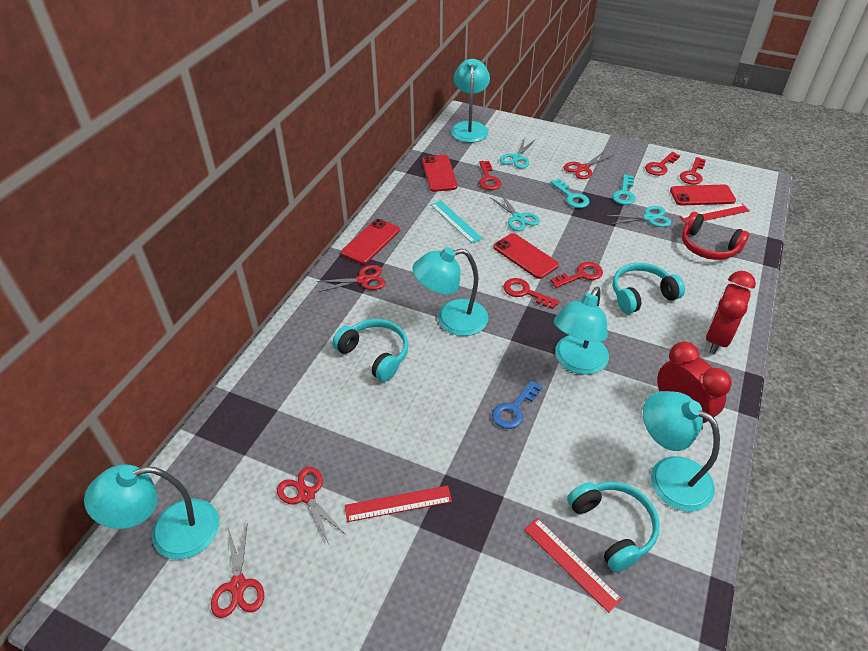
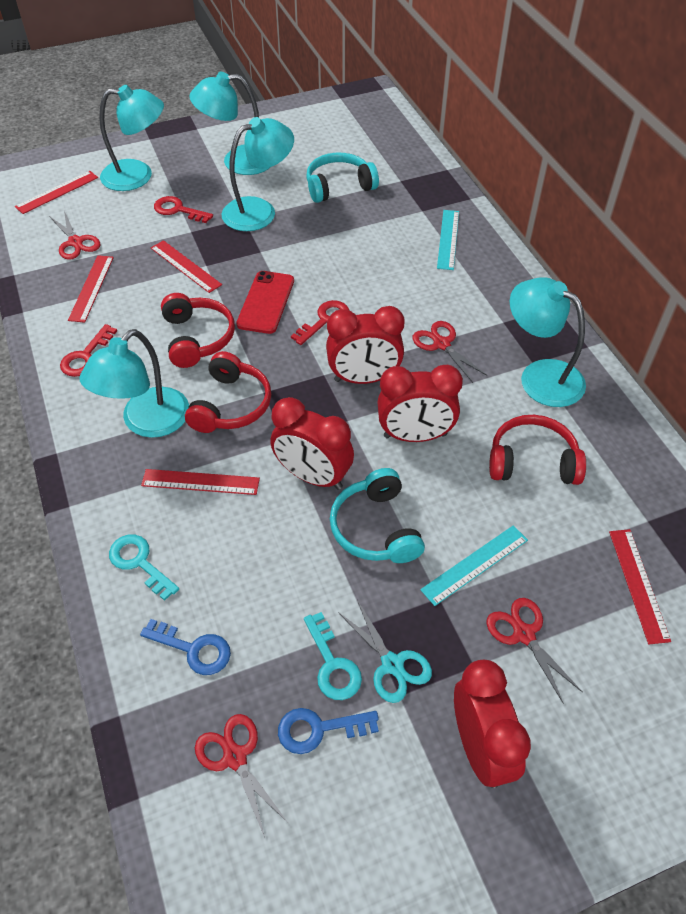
blue key: [492,380,542,429] = 1 -> [140,619,231,675] [278,708,379,754] = 2
red clock: [657,341,732,430] [706,271,756,354] = 2 -> [270,397,354,490] [326,306,404,384] [377,365,463,442] [454,659,531,788] = 4
red headphones: [682,212,749,260] = 1 -> [161,293,235,368] [185,351,271,433] [489,415,586,485] = 3
red key: [479,161,501,190] [503,278,559,309] [550,262,603,288] [645,152,680,176] [680,157,706,185] = 5 -> [60,324,117,377] [154,196,213,223] [291,300,349,345] = 3
red phone: [341,219,400,264] [422,155,458,192] [493,233,559,279] [670,184,736,206] = 4 -> [236,271,294,334] = 1
red ruler: [345,486,452,522] [524,518,622,613] [680,203,750,223] = 3 -> [15,171,98,214] [68,255,114,323] [141,469,260,495] [151,240,222,293] [609,529,671,644] = 5
turquoise headphones: [332,319,408,382] [567,482,659,572] [612,263,685,314] = 3 -> [306,153,379,203] [330,468,425,563] = 2
turquoise ruler: [431,201,483,243] = 1 -> [420,525,528,606] [437,210,459,270] = 2
turquoise scissors: [490,194,540,231] [500,138,536,169] [607,206,671,227] = 3 -> [338,600,432,703] = 1

